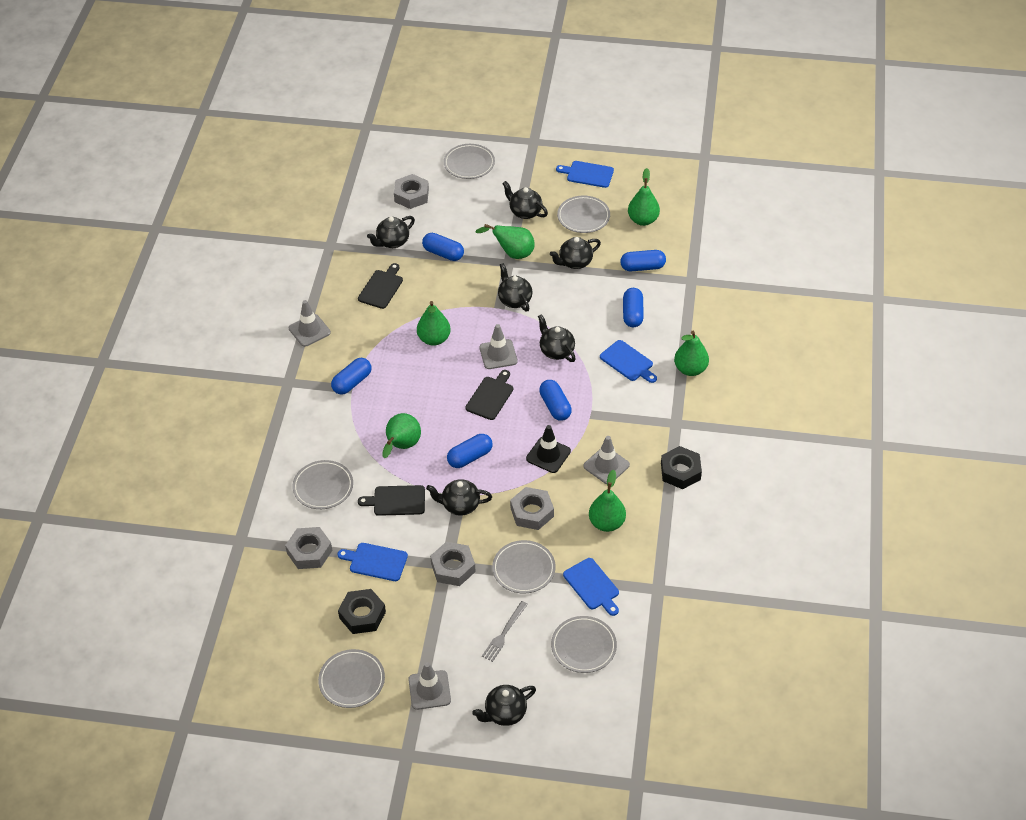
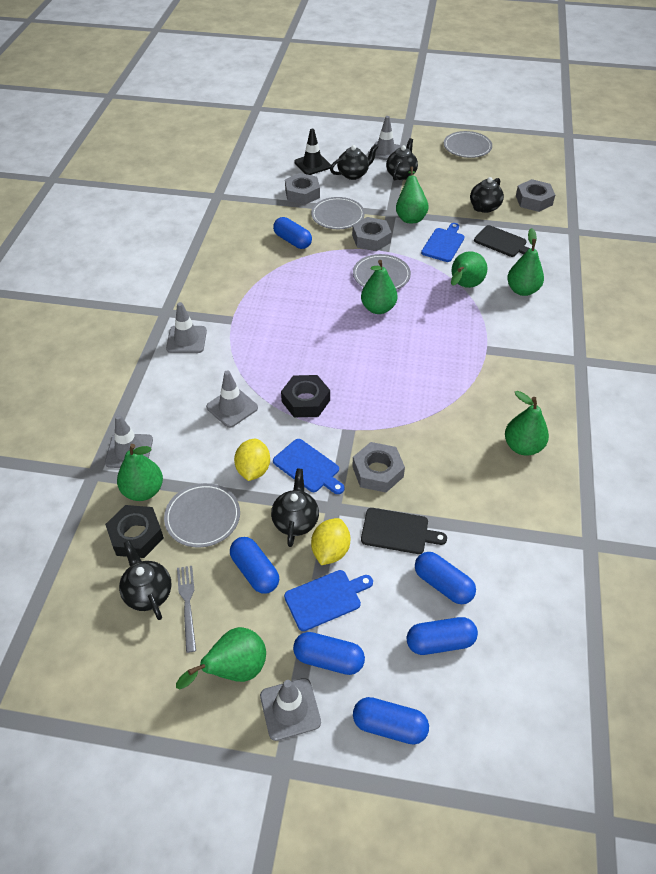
black cutting board: [358,263,403,309] [358,485,425,516] [465,370,513,420] = 3 -> [361,508,447,554] [474,225,530,257] = 2
black teapot: [367,216,415,248] [426,479,492,516] [472,685,536,726] [498,263,533,312] [502,181,548,219] [538,314,576,362] [550,237,601,269] = 7 -> [119,540,172,620] [271,468,319,547] [330,144,378,180] [386,138,418,180] [470,177,504,213] = 5
blue cutting board: [337,543,408,581] [556,161,614,188] [563,558,619,616] [600,340,657,383] = 4 -> [273,439,345,494] [284,570,373,631] [421,223,465,262] = 3
green pear: [382,413,421,458] [417,301,451,346] [475,224,535,259] [589,470,626,532] [628,168,660,226] [674,331,709,376] = 6 -> [117,444,163,501] [176,627,266,689] [361,260,398,314] [396,166,429,223] [451,251,487,288] [505,391,549,456] [507,228,544,296] = 7
grey plate: [292,460,353,509] [318,649,385,708] [444,144,495,179] [492,540,555,593] [551,616,617,673] [557,196,610,233] = 6 -> [164,483,240,548] [311,197,365,229] [353,254,411,290] [444,131,492,158] = 4
grey traffic cone: [289,300,331,347] [408,662,451,710] [480,324,518,369] [583,436,630,484] = 4 -> [105,415,153,468] [166,302,207,353] [206,370,258,428] [260,678,321,741] [368,116,401,161] = 5
yellow lemon: none = 0 -> [234,439,270,481] [311,518,350,565] = 2

